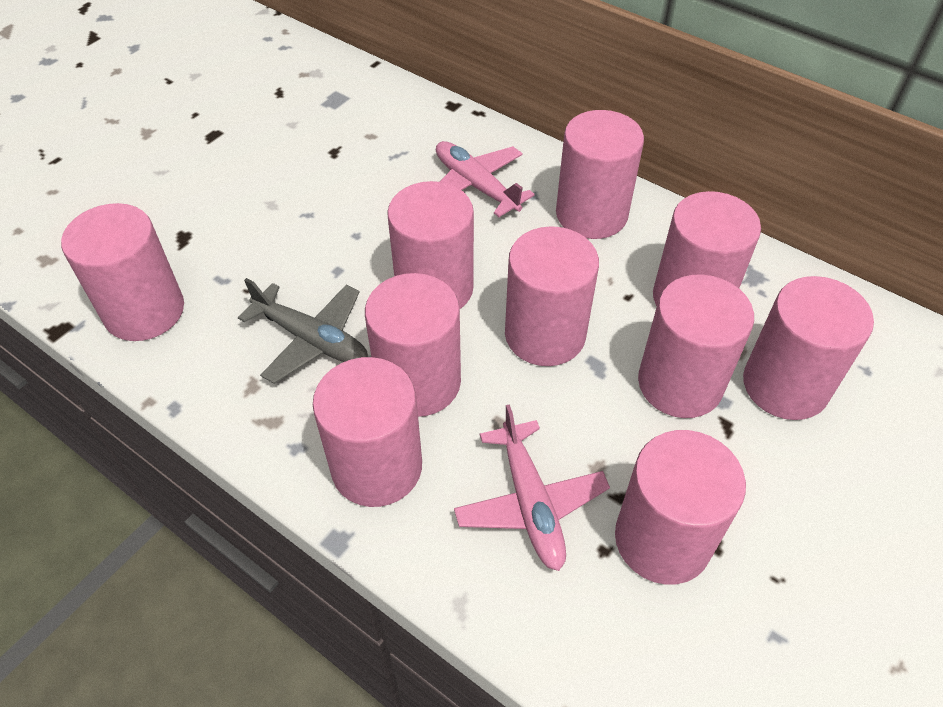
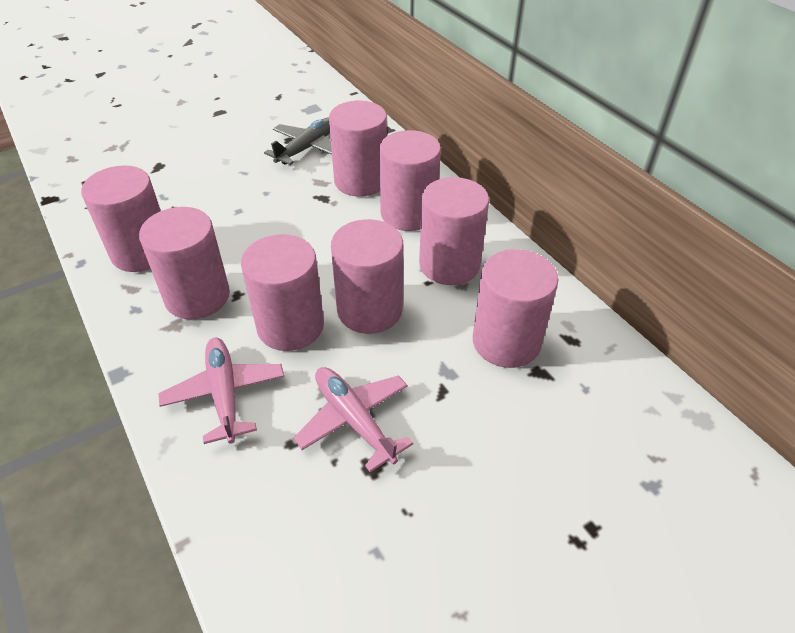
pink cylinder: [61,203,184,341] [313,357,422,507] [365,273,461,417] [387,181,474,309] [505,226,599,366] [556,110,644,239] [615,430,746,585] [638,275,754,418] [653,191,761,306] [743,276,874,420] = 10 -> [81,166,161,272] [139,207,230,319] [241,234,324,351] [329,101,387,197] [331,219,403,334] [379,130,441,231] [419,177,489,285] [473,249,558,368] = 8

